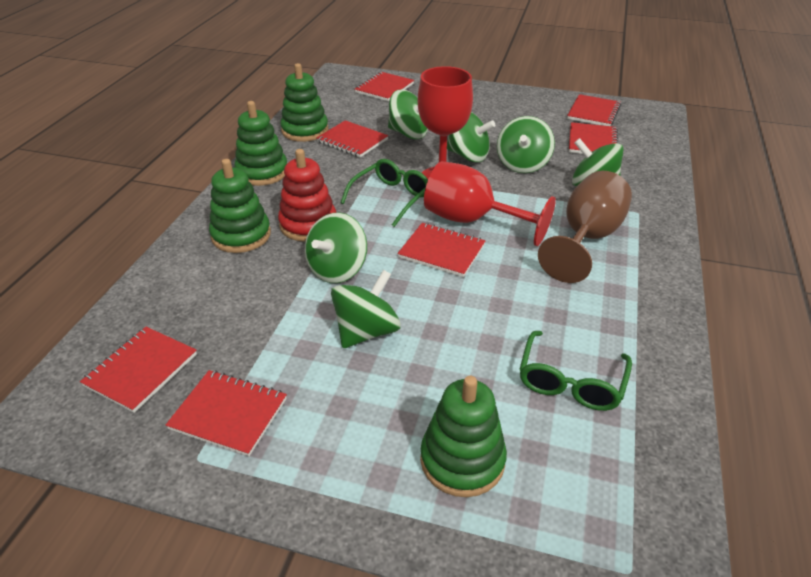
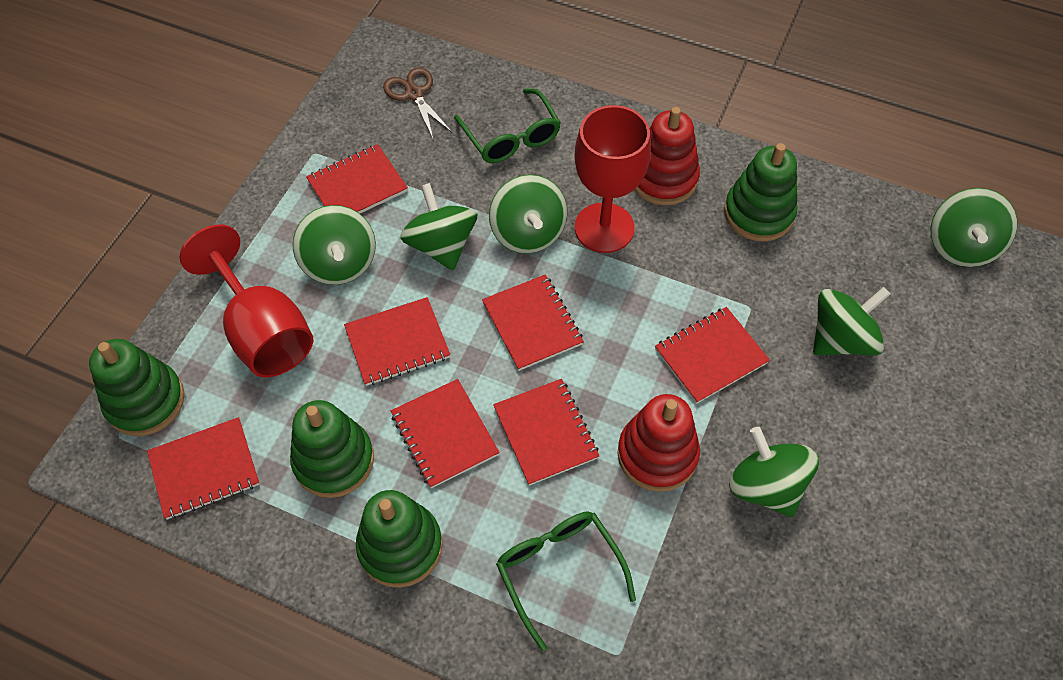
brown goblet: [538,171,632,283] = 1 -> none = 0
brown scissors: none = 0 -> [383,67,453,138] = 1
red stacking toy: [278,149,336,242] = 1 -> [617,394,700,492] [634,107,700,205] = 2

